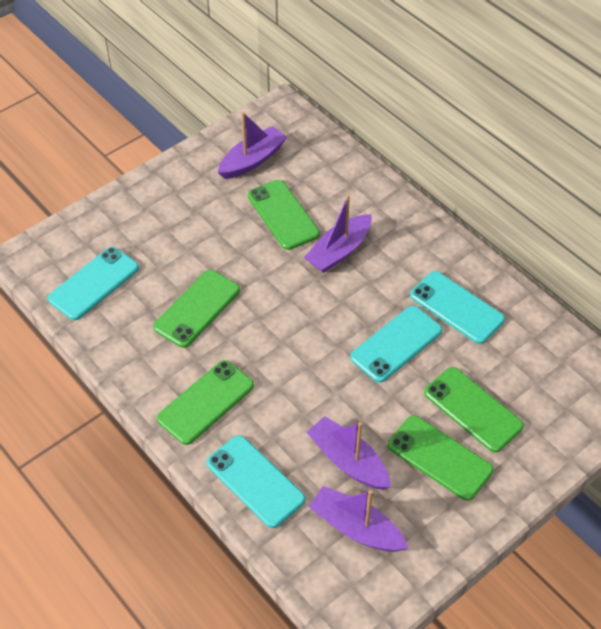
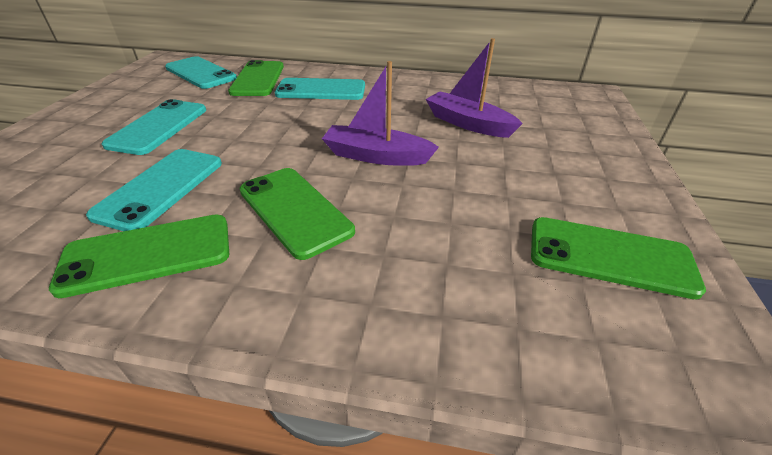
green phone: [153,270,240,348] [157,360,254,445] [248,180,320,250] [388,415,493,501] [424,367,524,452] = 5 -> [49,214,229,298] [228,60,284,96] [239,168,355,260] [531,217,706,299] = 4
purple boat: [218,112,287,179] [304,195,372,273] [306,416,391,490] [309,486,408,552] = 4 -> [322,61,439,166] [426,38,523,138] = 2

